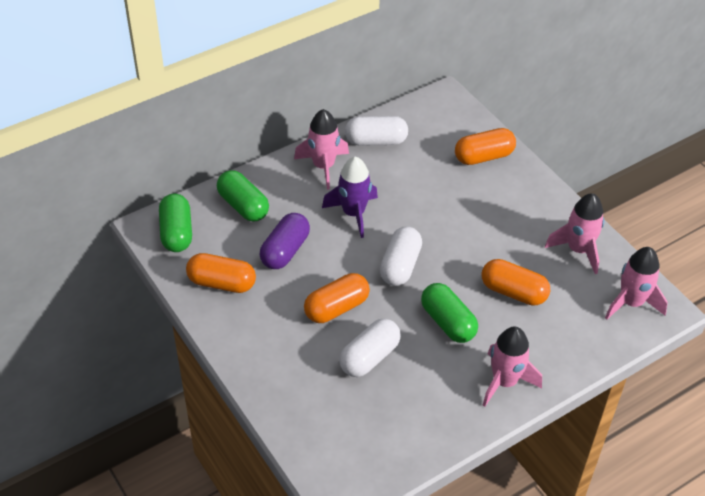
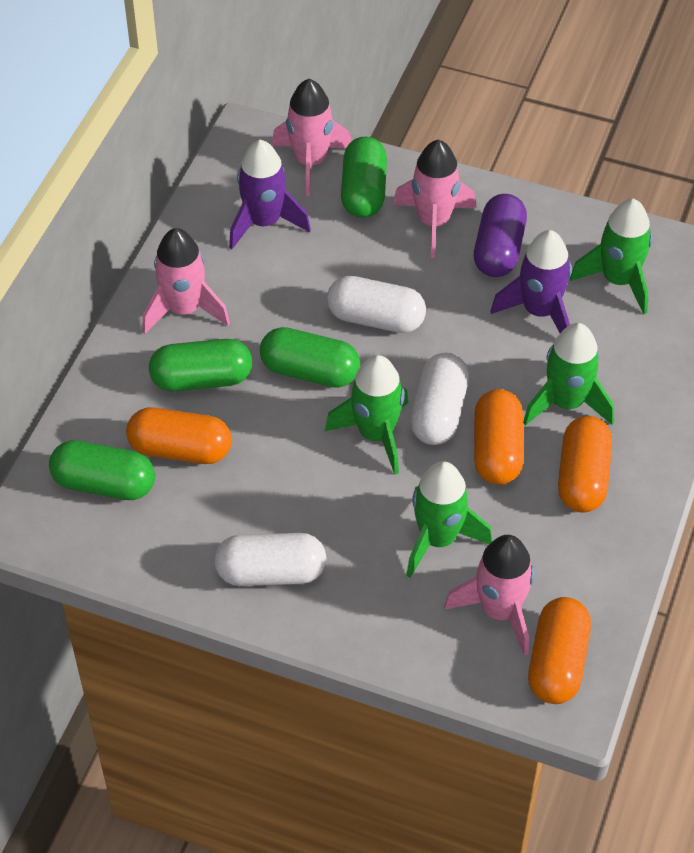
green capsule: [159,194,192,252] [217,170,269,222] [421,283,478,343] = 3 -> [49,440,155,500] [149,339,252,392] [260,327,360,388] [341,137,387,218] = 4
green rocket: none = 0 -> [325,355,408,475] [406,461,492,578] [523,323,614,426] [570,199,652,314] = 4
purple rocket: [322,157,378,238] = 1 -> [229,140,311,249] [491,230,572,333] = 2

